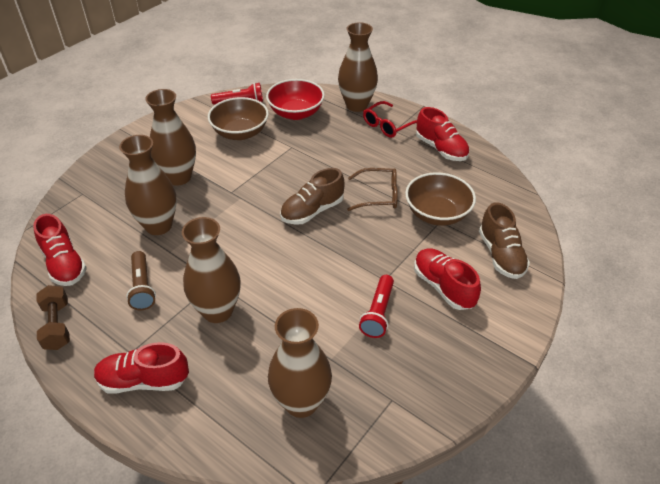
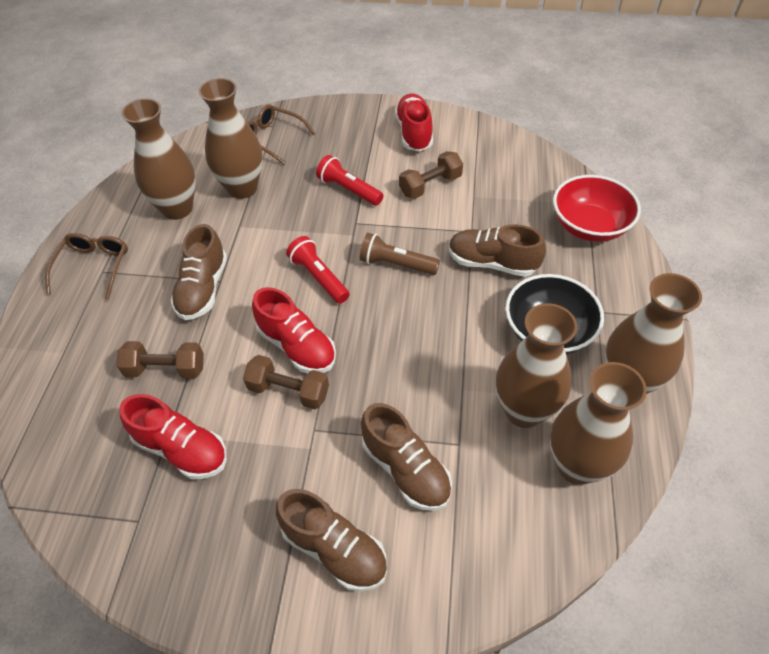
black bowl: none = 0 -> [505,274,604,354] = 1
brown bowl: [208,97,269,140] [405,172,476,226] = 2 -> none = 0
brown dumbbell: [36,285,70,350] = 1 -> [117,341,204,379] [243,355,329,409] [399,151,463,199] = 3
brown glasses: [347,168,398,211] = 1 -> [45,233,128,300] [247,104,316,164] = 2
brown shoe: [280,168,344,225] [479,202,530,279] = 2 -> [170,224,227,320] [276,489,387,592] [361,403,452,511] [449,224,546,277] = 4
red glasses: [363,101,417,138] = 1 -> none = 0
red shoe: [33,214,87,286] [94,342,189,394] [414,248,481,310] [416,107,470,161] = 4 -> [119,394,227,479] [252,287,336,373] [395,93,433,151] = 3

